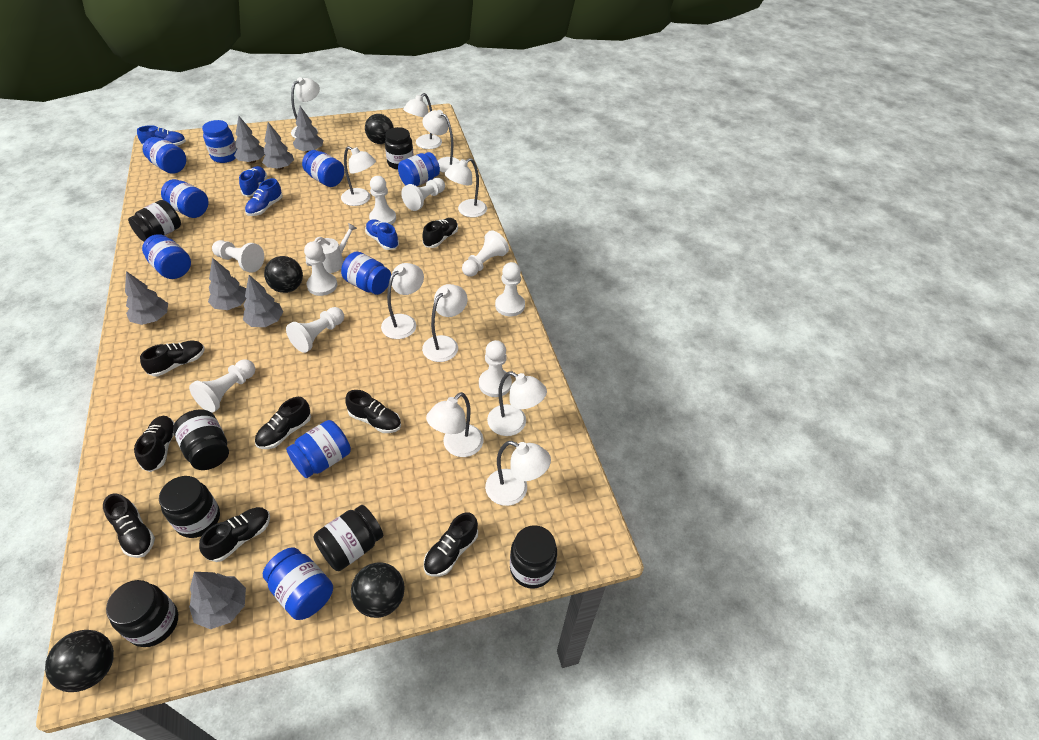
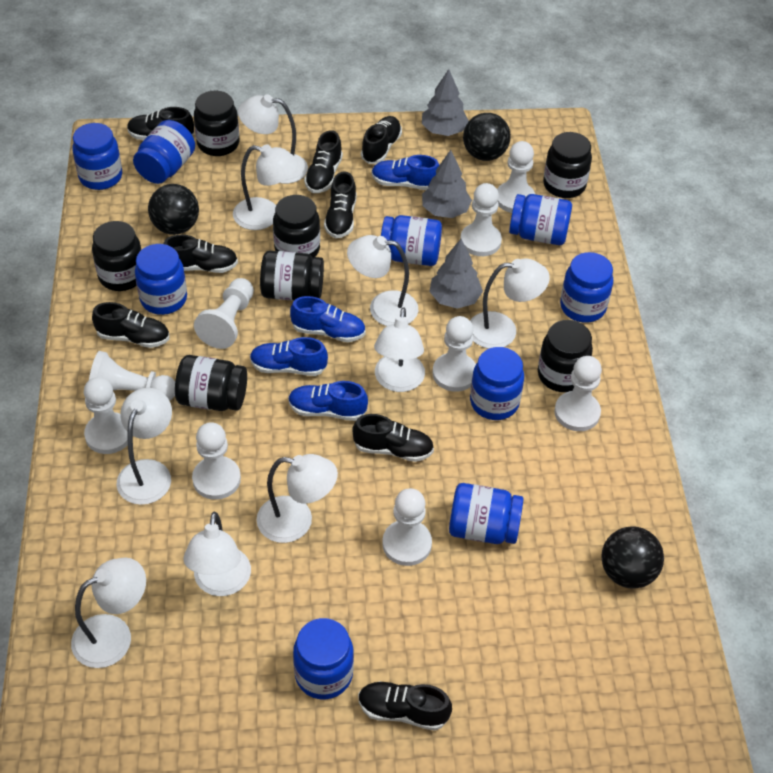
black ball: [45,630,114,692] [264,256,303,293] [351,562,405,618] [365,114,394,144] = 4 -> [148,184,199,235] [463,113,511,161] [601,526,664,589] = 3
grey tree: [125,271,168,325] [189,572,246,629] [208,258,246,310] [234,116,265,163] [243,275,283,327] [262,122,294,170] [293,106,323,152] = 7 -> [422,69,469,136] [422,150,472,218] [429,239,483,309] = 3
white lamp: [291,77,320,138] [341,146,376,206] [381,263,424,339] [403,93,442,149] [422,284,467,362] [423,110,460,173] [426,392,484,457] [445,158,487,217] [485,441,551,506] [487,371,547,436] = 10 -> [71,558,146,668] [117,388,172,505] [183,512,251,596] [233,144,298,230] [238,94,308,184] [256,454,338,543] [347,235,418,326] [374,307,425,392] [470,258,550,349] = 9
white watering can: [306,223,357,273] = 1 -> none = 0

